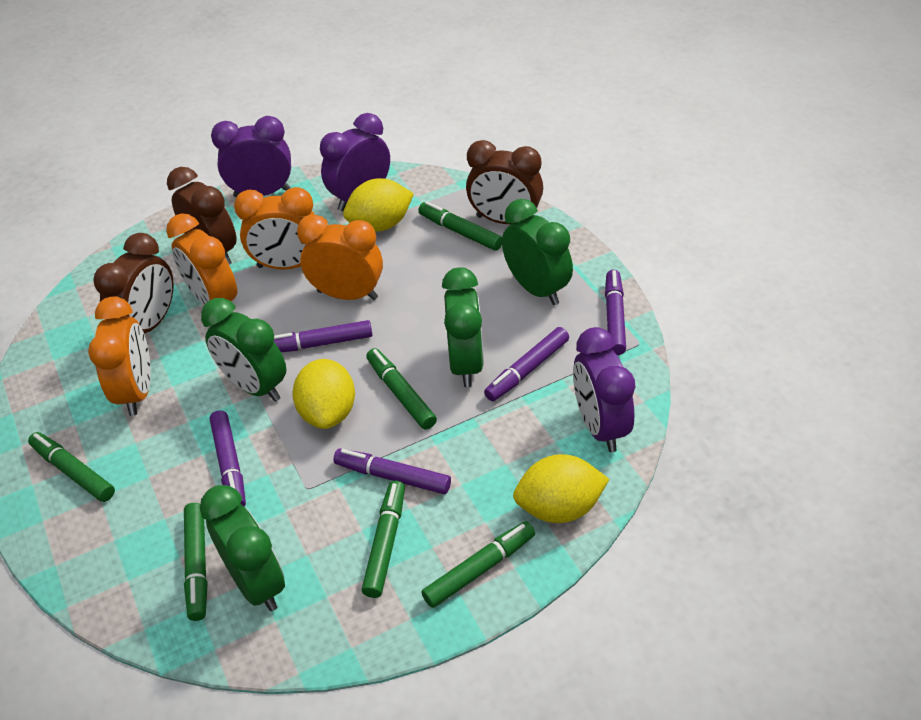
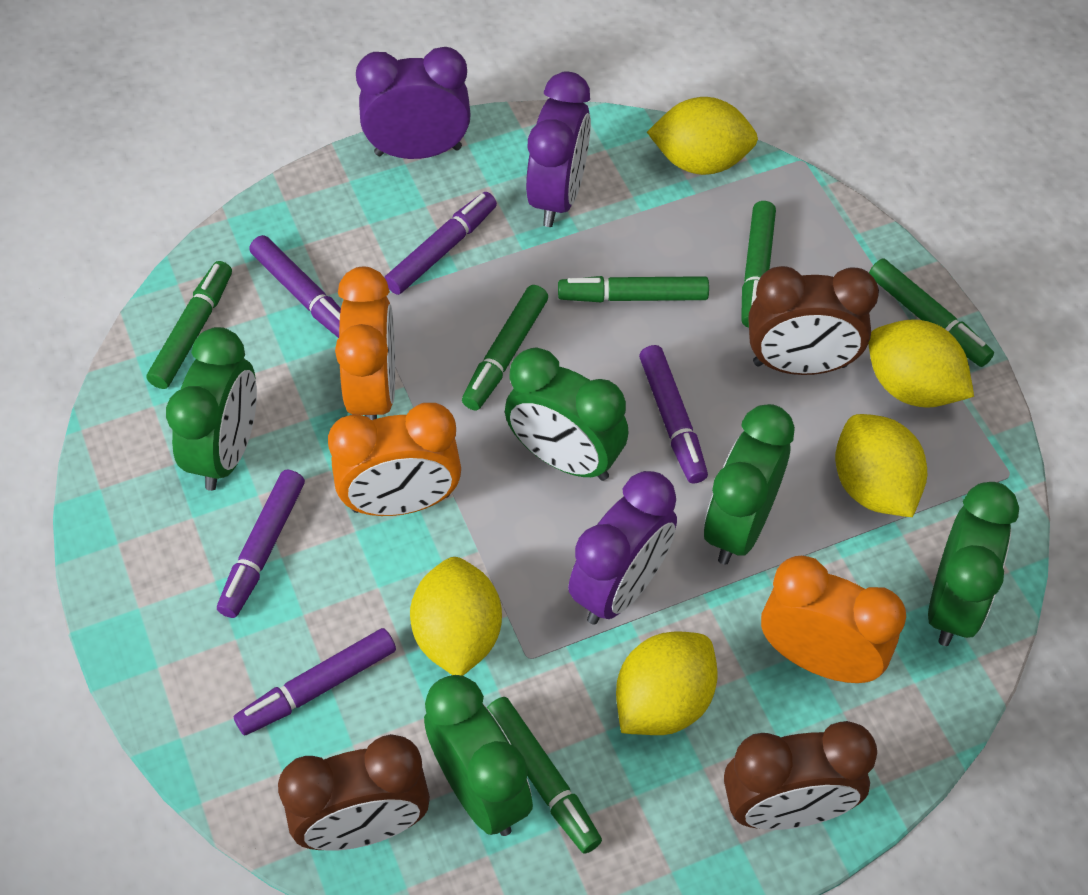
green clock: [200,485,285,611] [201,298,286,402] [442,267,484,387] [502,199,573,305] = 4 -> [166,327,257,491] [424,675,533,836] [505,347,628,481] [704,404,795,565] [928,482,1019,646] = 5
orange clock: [88,297,151,416] [166,213,237,305] [234,187,315,269] [297,214,383,300] = 4 -> [328,403,461,516] [335,266,395,420] [761,556,906,683] = 3
yellow lemon: [292,359,355,429] [343,178,414,232] [513,454,609,523] = 3 -> [410,557,502,676] [616,632,718,735] [647,97,758,175] [835,414,927,517] [868,319,974,408] = 5

